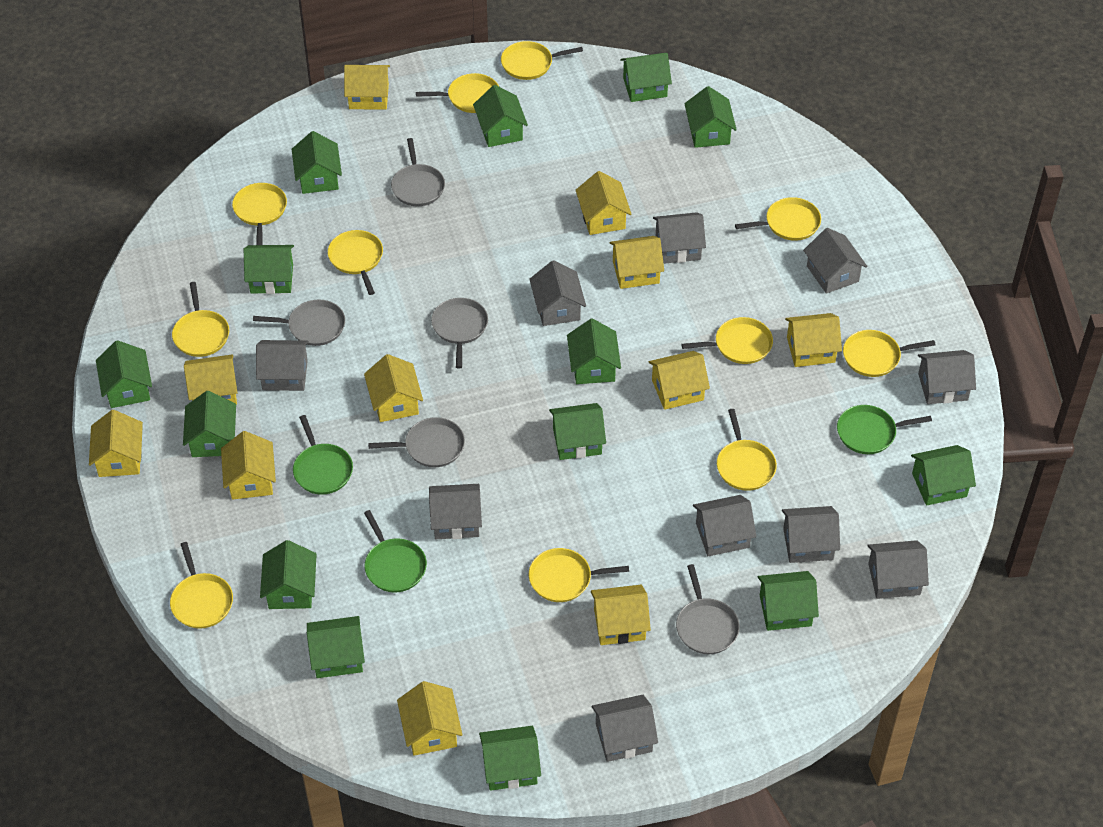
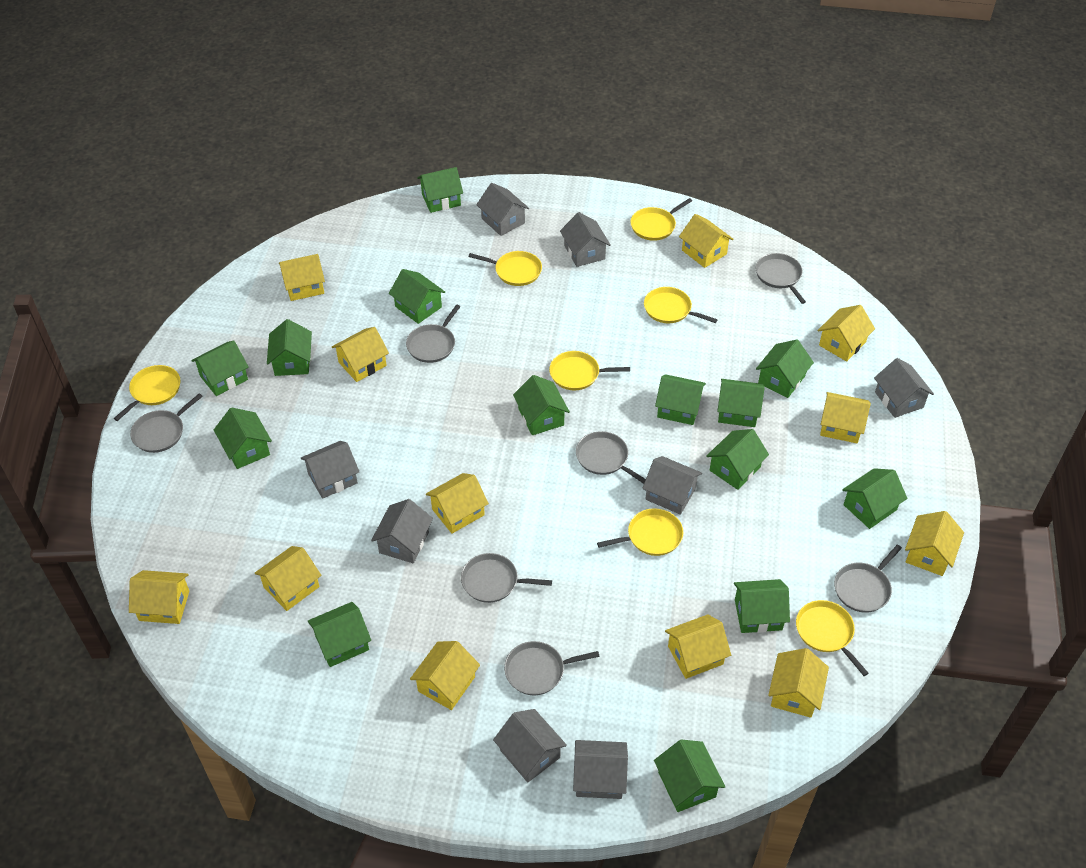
green pan: [293,415,353,495] [364,510,427,592] [837,405,932,454] = 3 -> none = 0
grey house: [256,340,309,391] [429,484,482,539] [529,260,586,326] [592,695,658,762] [653,212,706,264] [693,495,756,556] [782,506,840,563] [803,228,868,294] [867,540,929,599] [918,350,976,404] = 10 -> [301,441,359,499] [371,499,433,563] [476,183,529,236] [493,709,567,782] [560,212,611,267] [573,740,628,799] [642,456,702,515] [874,358,934,418] = 8
grey pan: [253,300,345,346] [368,417,465,467] [391,138,445,206] [431,298,488,369] [676,564,740,654] = 5 -> [130,393,203,453] [406,305,460,363] [461,553,552,603] [504,641,600,695] [576,431,646,484] [756,253,806,304] [834,544,902,613] = 7
yellow house: [89,410,143,477] [184,354,237,405] [221,431,276,499] [344,65,390,109] [364,354,423,422] [397,681,462,756] [576,171,632,235] [591,585,651,645] [610,236,664,289] [649,351,710,410] [785,313,842,367] = 11 -> [129,570,189,624] [254,546,322,611] [279,254,325,301] [332,327,389,382] [410,641,480,710] [426,473,489,534] [665,614,731,679] [679,214,734,268] [768,648,829,718] [817,305,875,361] [820,392,871,443] [905,511,964,576] = 12
yellow pan: [170,542,233,629] [172,282,229,357] [232,183,287,245] [328,230,383,295] [416,73,499,113] [501,41,583,80] [529,548,629,602] [681,317,773,364] [717,409,777,491] [735,197,821,241] [843,330,936,377] = 11 -> [113,365,181,421] [469,251,542,286] [549,351,630,390] [597,508,683,556] [630,198,692,241] [644,287,718,323] [796,600,869,676] = 7

